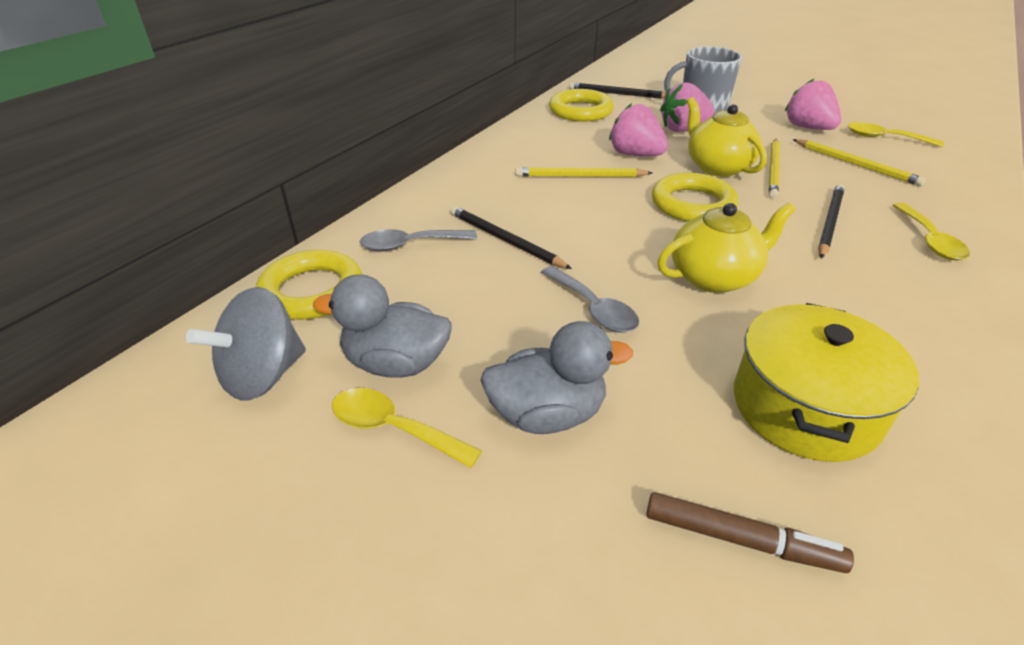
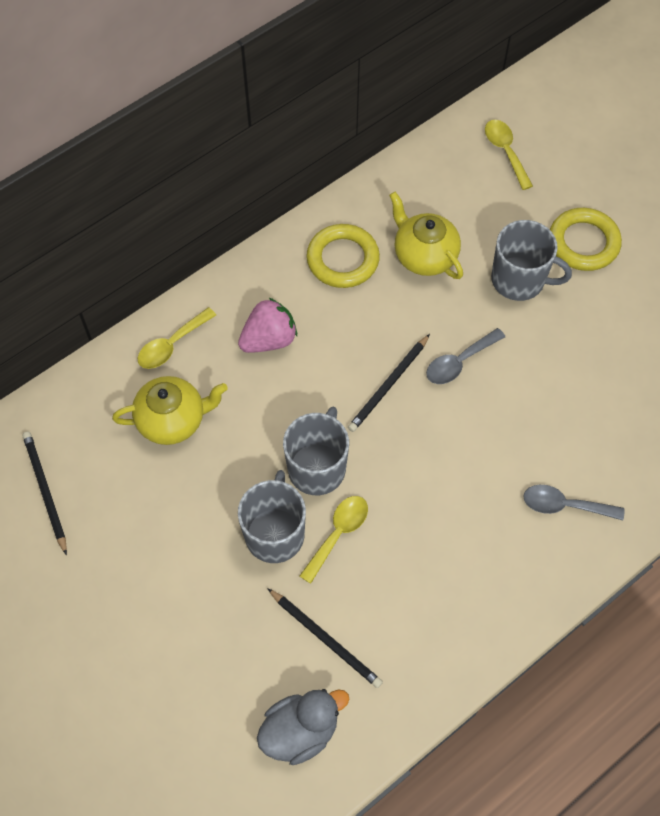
brown marker: [646,492,854,573] = 1 -> none = 0
grey duck: [313,274,452,378] [480,321,633,434] = 2 -> [257,689,350,765] = 1
grey mug: [664,46,742,114] = 1 -> [238,470,306,563] [283,407,349,495] [491,220,572,301] = 3
grey spinning top: [186,287,306,401] = 1 -> none = 0
pink strawberry: [609,103,668,156] [660,82,714,132] [785,79,841,130] = 3 -> [238,298,297,353] = 1
yellow pencil: [515,167,652,177] [769,138,780,199] [793,139,926,186] = 3 -> none = 0
yellow pot: [734,303,919,462] = 1 -> none = 0
yellow ring: [256,250,362,320] [549,89,614,122] [652,173,739,222] = 3 -> [306,224,380,288] [550,208,622,271] = 2

